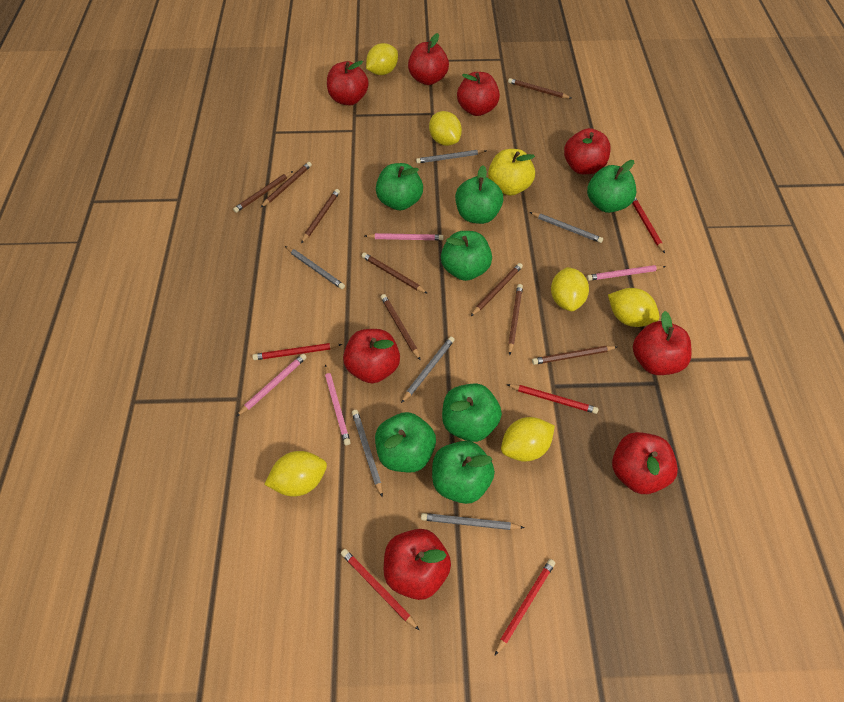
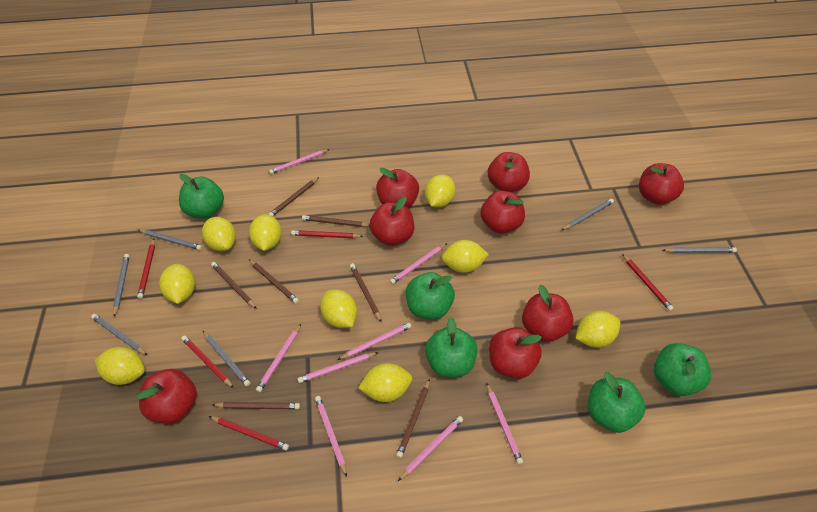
brown pencil: [233,171,293,213] [260,162,312,208] [301,189,340,243] [362,253,428,294] [381,294,421,361] [471,263,523,316] [508,78,571,99] [508,284,523,356] [532,346,617,365] = 9 -> [211,262,257,309] [213,402,300,409] [249,259,299,304] [268,177,319,216] [302,215,370,227] [350,263,382,323] [396,379,430,458] = 7
green apple: [375,412,436,472] [376,163,423,210] [432,441,495,504] [441,231,492,281] [442,383,502,442] [455,165,503,224] [587,160,636,213] = 7 -> [179,174,224,219] [406,272,455,320] [425,318,477,377] [588,372,645,433] [654,343,711,396] = 5
pink pencil: [236,354,307,417] [325,365,351,445] [365,233,443,240] [587,265,666,281] = 4 -> [256,324,301,392] [269,149,330,174] [298,352,379,383] [315,396,347,477] [338,323,411,360] [390,243,447,284] [398,416,463,481] [486,383,523,465] = 8
yellow apple: [488,149,535,196] = 1 -> none = 0
yellow lemon: [264,451,327,496] [366,43,398,75] [429,111,462,146] [501,417,555,462] [551,267,589,311] [608,288,660,327] = 6 -> [95,347,145,385] [159,264,195,304] [202,217,236,251] [249,214,282,251] [320,290,357,328] [358,363,412,402] [425,175,456,207] [442,240,489,273] [575,311,620,348] = 9

